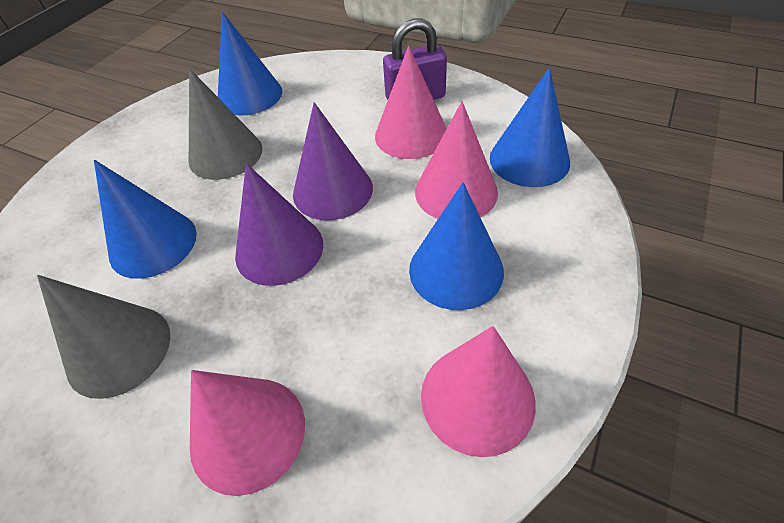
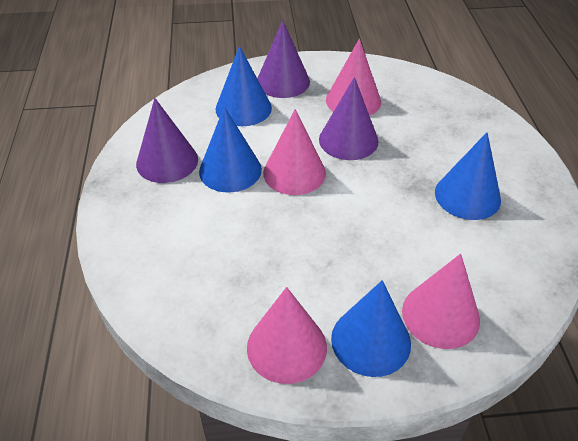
grey cone: [37,275,170,399] [189,69,262,180] = 2 -> none = 0
purple cone: [235,163,323,286] [293,102,373,220] = 2 -> [136,98,198,183] [257,20,310,98] [319,77,378,160] = 3
purple padlock: [383,18,447,100] = 1 -> none = 0

